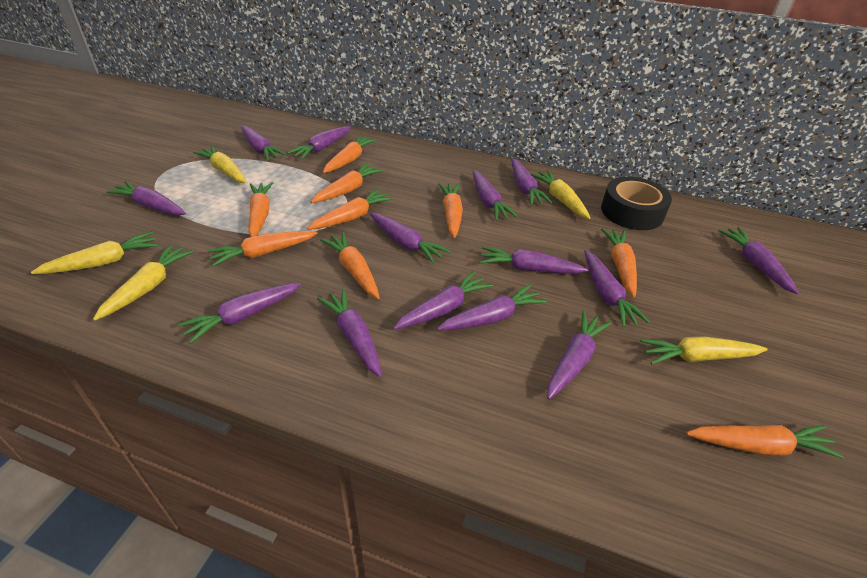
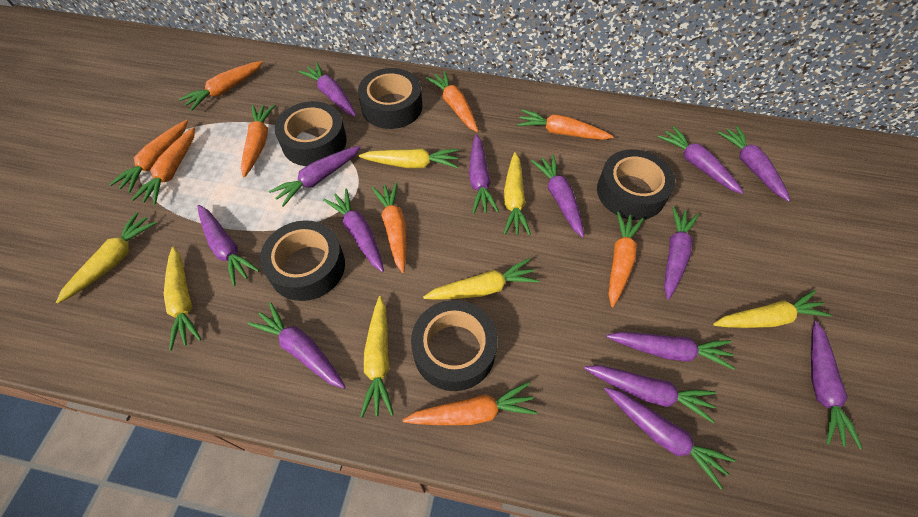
black tape: [601,177,672,230] = 1 -> [260,220,345,301] [275,101,347,166] [358,68,422,129] [411,300,498,391] [597,149,675,220] = 5
yellow carrot: [31,231,158,274] [93,244,193,321] [193,146,247,183] [531,170,590,219] [640,336,768,364] = 5 -> [56,212,156,304] [164,246,202,351] [359,148,458,168] [360,296,394,418] [423,258,539,300] [504,152,531,235] [713,290,832,328] = 7

